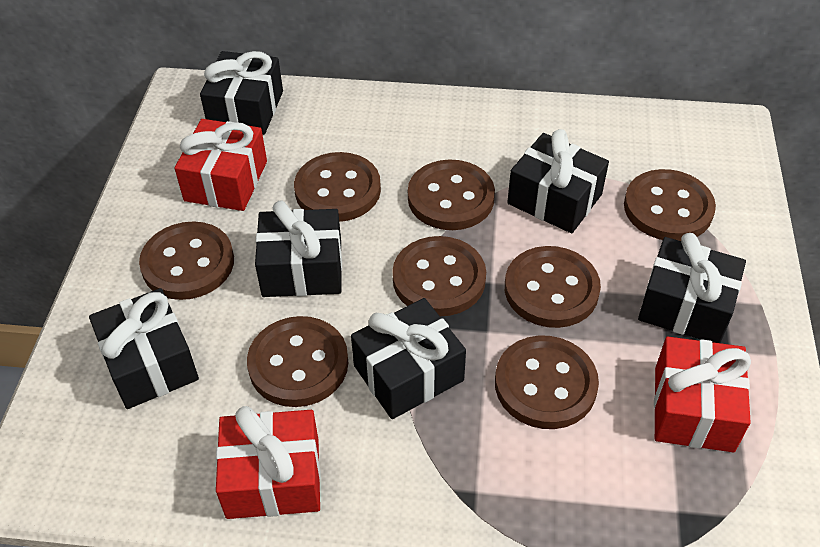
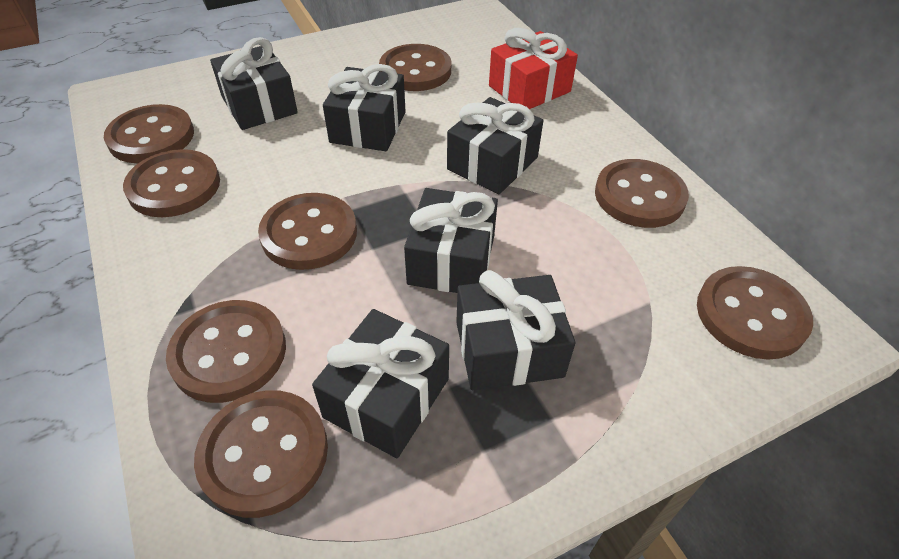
red gift: [175,119,267,211] [216,406,321,519] [654,337,751,452] = 3 -> [489,28,578,109] = 1

